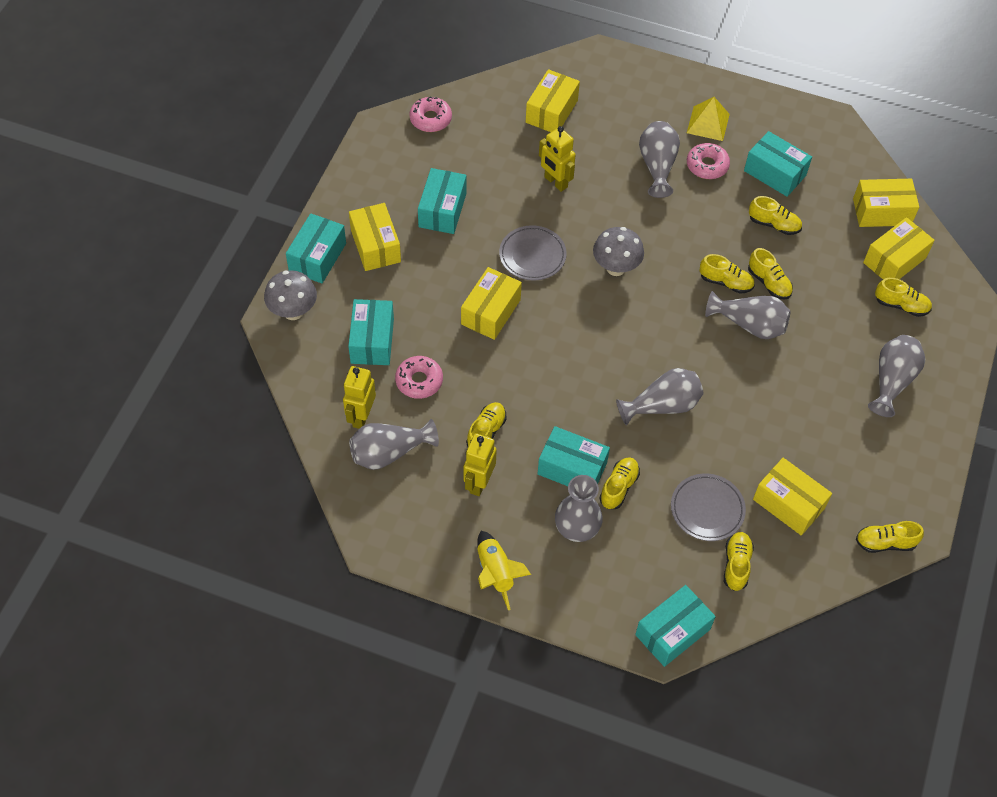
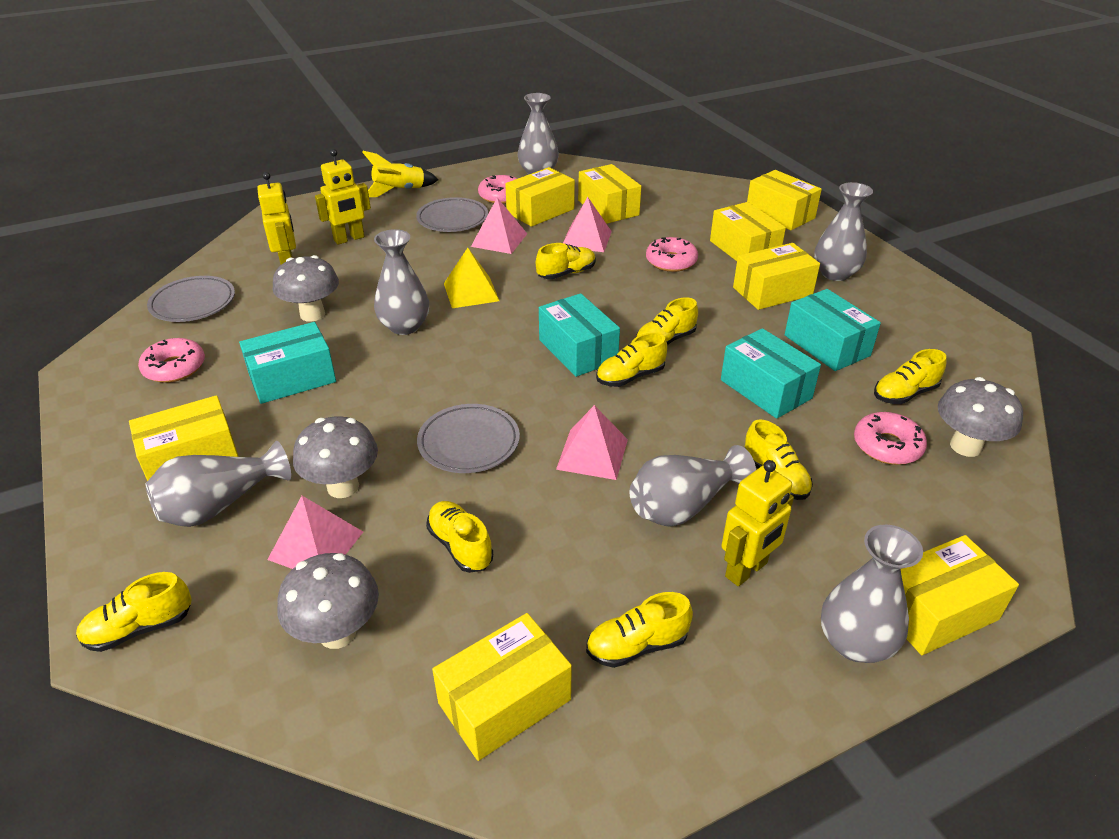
grey mushroom: [264,270,317,320] [593,227,644,276] = 2 -> [273,255,339,322] [277,553,379,649] [293,416,378,498] [938,377,1023,457] = 4
grey plate: [499,225,566,280] [671,474,746,541] = 2 -> [147,276,235,322] [416,197,488,232] [417,404,520,473] = 3
pink donut: [395,356,443,399] [409,97,452,132] [687,143,730,179] = 3 -> [138,338,205,383] [478,175,517,204] [646,237,698,272] [854,412,927,465] = 4
pink pyramid: none = 0 -> [267,496,363,569] [471,198,527,254] [556,405,628,480] [563,197,612,252] = 4
turquoise box: [286,213,346,283] [348,299,394,365] [418,168,466,234] [538,426,610,486] [635,585,716,667] [744,131,812,197] = 6 -> [239,322,336,404] [539,293,620,377] [721,328,821,419] [785,289,881,371] = 4
yellow box: [349,203,401,271] [461,267,522,340] [526,69,580,132] [753,458,832,536] [853,179,919,227] [863,217,935,279] = 6 -> [129,395,239,481] [432,613,572,761] [505,167,575,227] [578,164,641,224] [710,202,786,261] [733,243,820,310] [747,170,822,230] [901,535,1019,655] = 8

